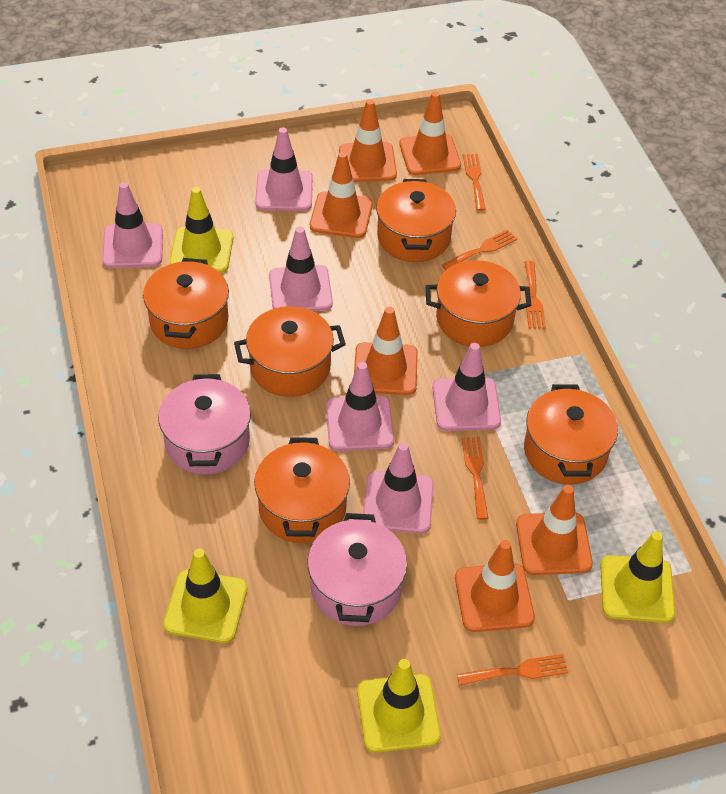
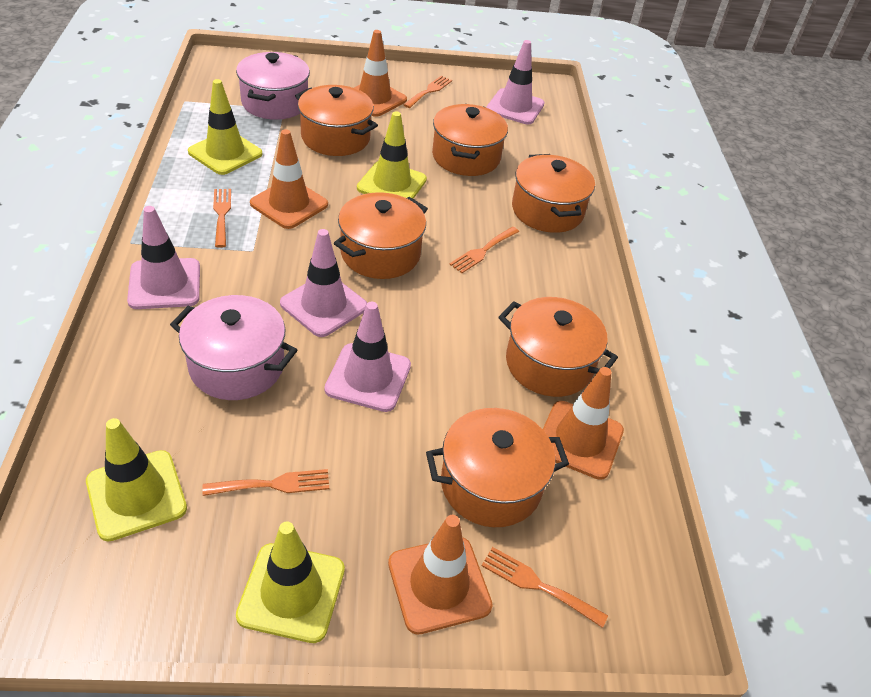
orange traffic cone: [310,152,373,238] [339,99,397,182] [354,307,418,395] [399,92,461,175] [455,540,535,632] [516,485,593,575] = 6 -> [250,129,328,229] [354,30,407,117] [388,515,493,635] [543,367,624,480] = 4
pink traffic cone: [102,182,163,268] [255,127,313,211] [269,227,333,311] [326,362,394,451] [363,442,434,534] [432,343,501,431] = 6 -> [127,206,200,309] [280,229,367,337] [324,302,411,412] [486,40,545,124] = 4

